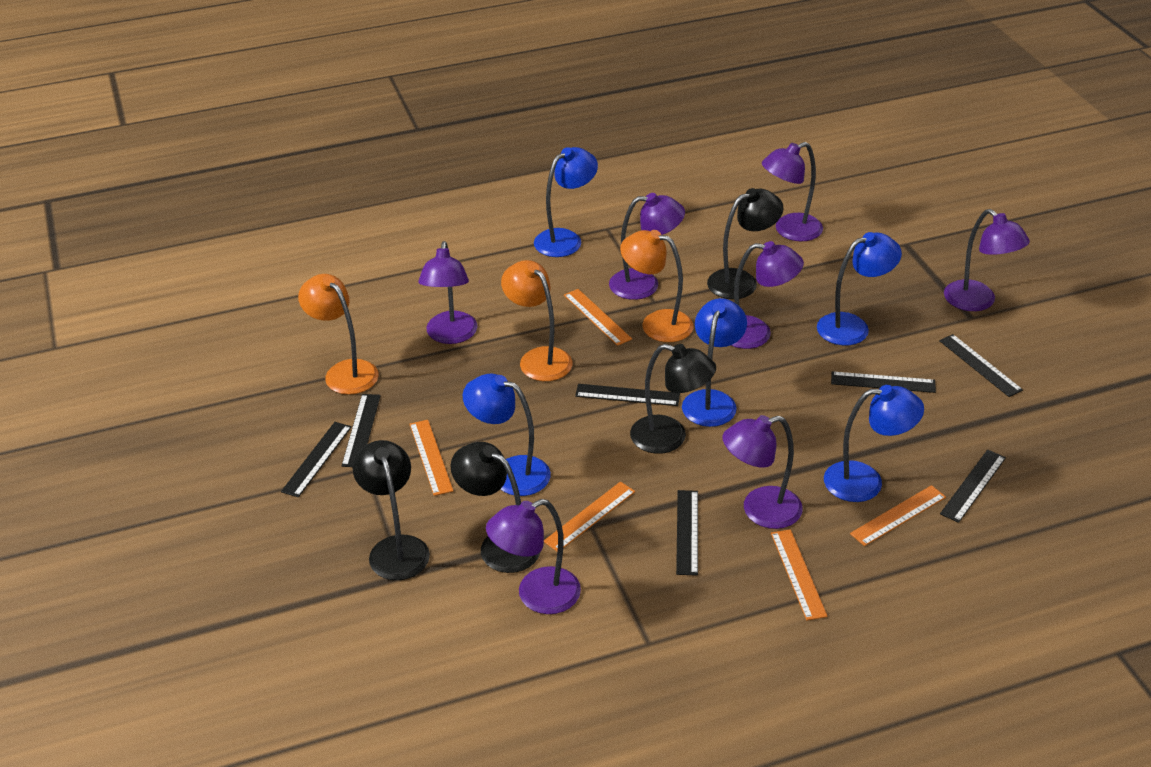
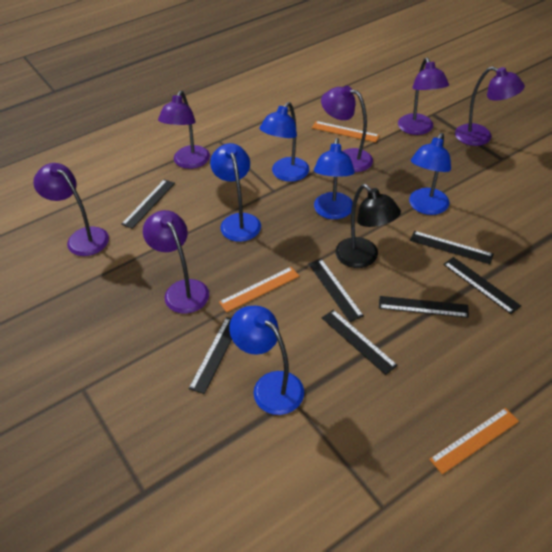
black lamp: [353,440,430,580] [451,442,540,573] [630,344,716,454] [707,188,783,299] = 4 -> [335,184,401,268] = 1
orange lamp: [298,274,378,395] [501,260,572,381] [620,230,694,342] = 3 -> none = 0
orange ruler: [409,420,453,496] [544,482,635,551] [564,289,632,346] [771,529,828,620] [850,485,946,546] = 5 -> [219,267,299,312] [312,121,380,142] [429,408,519,474] = 3
purple lamp: [418,241,478,344] [486,499,581,614] [609,193,685,300] [722,415,803,529] [731,241,804,349] [762,142,823,241] [944,209,1030,311] = 7 -> [33,163,109,256] [143,210,209,314] [158,91,210,169] [321,86,373,172] [398,58,449,135] [455,67,525,146] = 6

